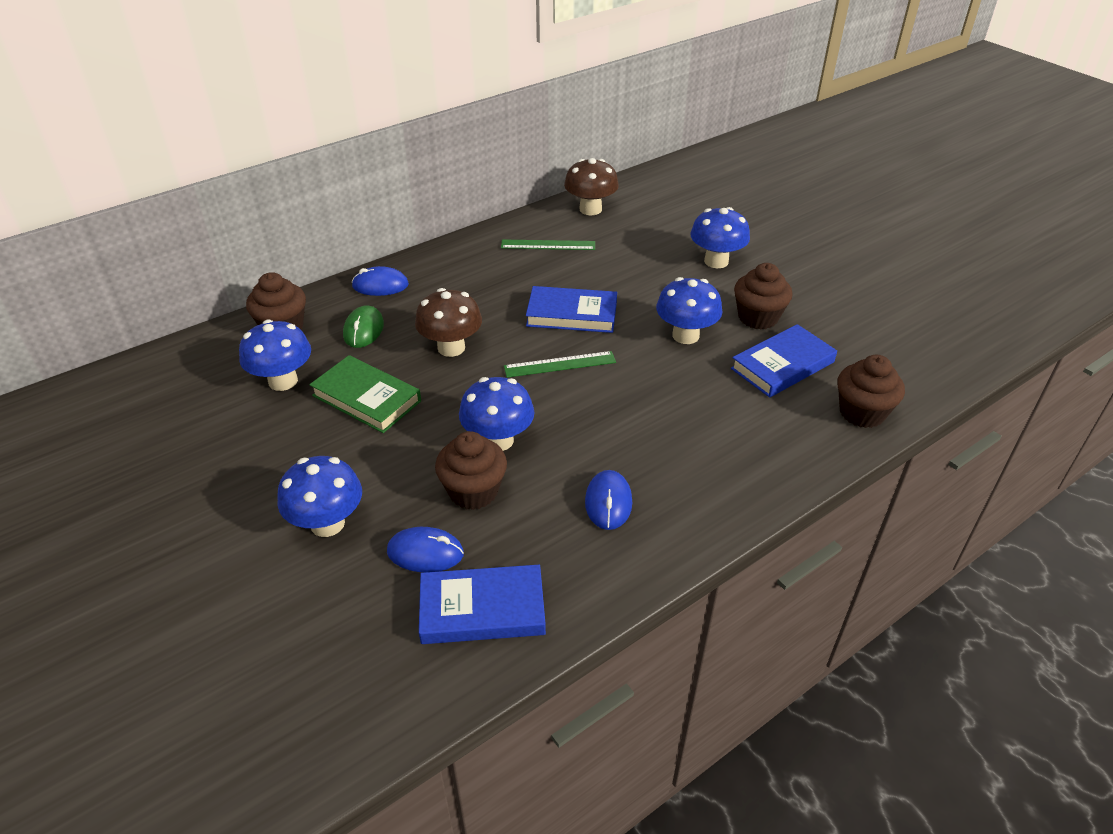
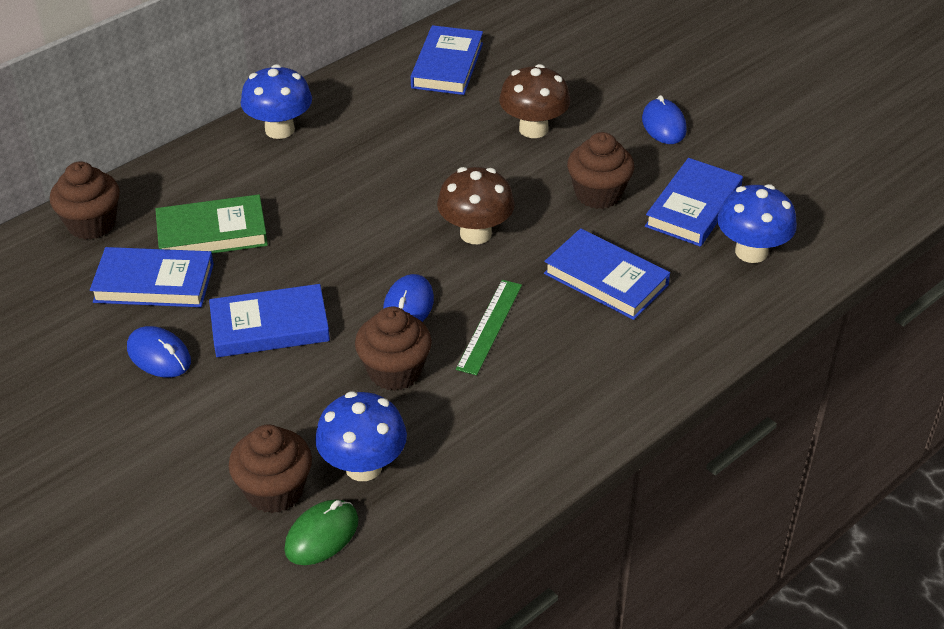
blue book: [419,565,546,644] [526,286,617,333] [731,324,837,397] = 3 -> [90,247,214,307] [209,284,330,357] [411,25,483,95] [544,228,670,320] [645,158,743,247] = 5
blue mushroom: [239,320,311,391] [277,456,362,537] [459,377,535,451] [656,277,723,344] [690,207,750,268] = 5 -> [241,64,312,139] [315,391,407,481] [717,184,797,263] = 3
green ruler: [501,240,595,250] [504,351,616,378] = 2 -> [456,280,522,375] = 1

